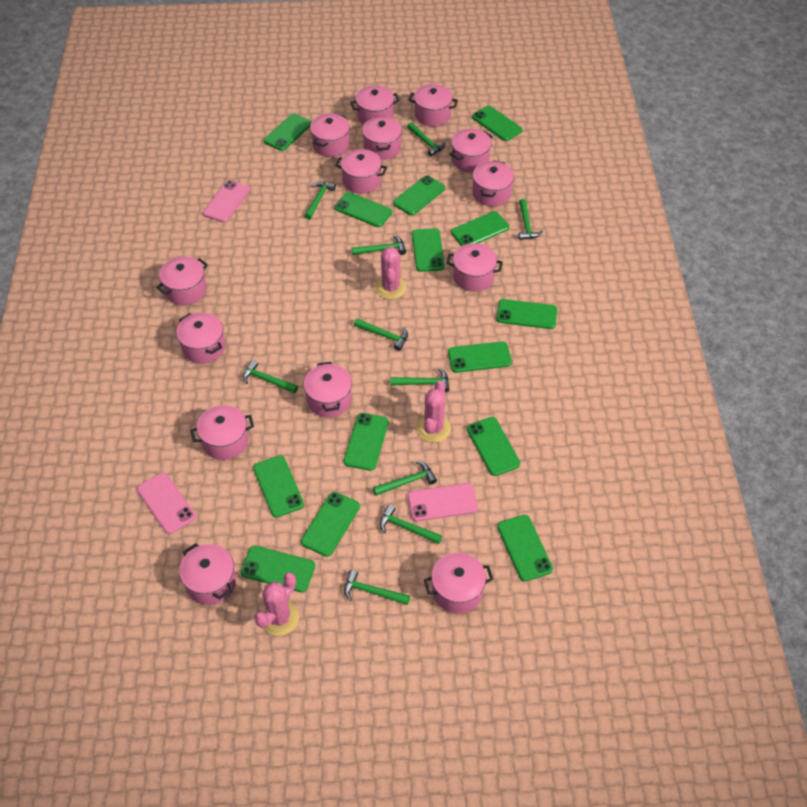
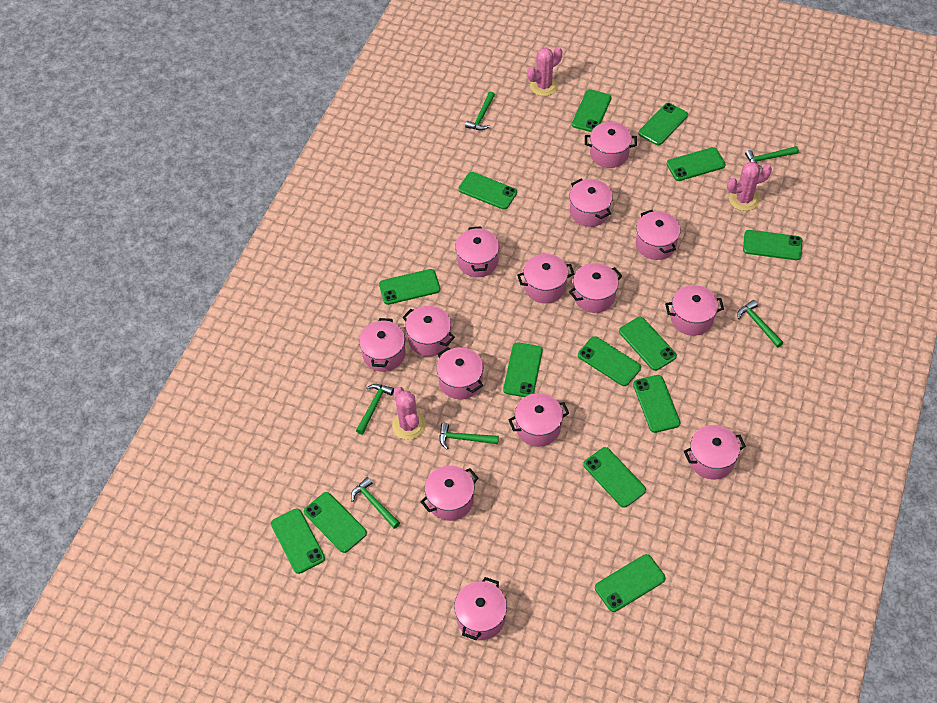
green hammer: [242,360,298,394] [304,182,336,220] [344,570,410,605] [352,235,406,255] [354,319,408,351] [373,461,437,496] [380,504,442,544] [390,368,449,392] [407,122,445,156] [519,199,543,240] = 10 -> [351,477,400,529] [356,384,394,434] [439,423,499,449] [465,91,495,130] [737,300,783,348] [745,146,799,169] = 6
pink phone: [137,472,196,534] [203,180,250,222] [408,483,478,521] = 3 -> none = 0

